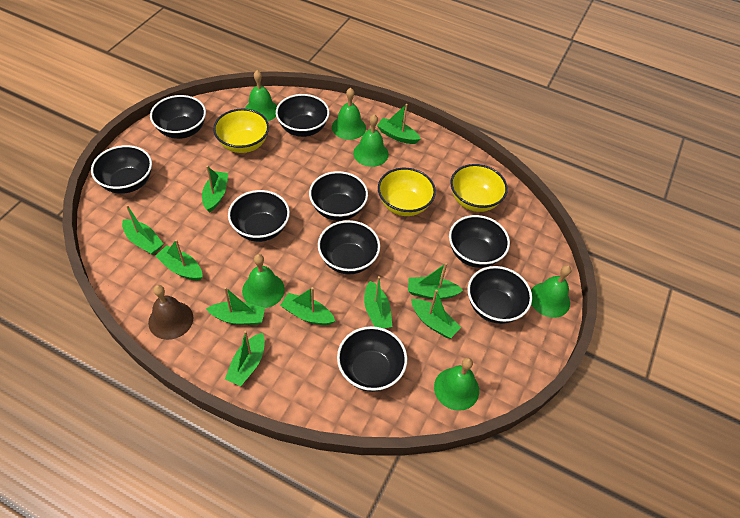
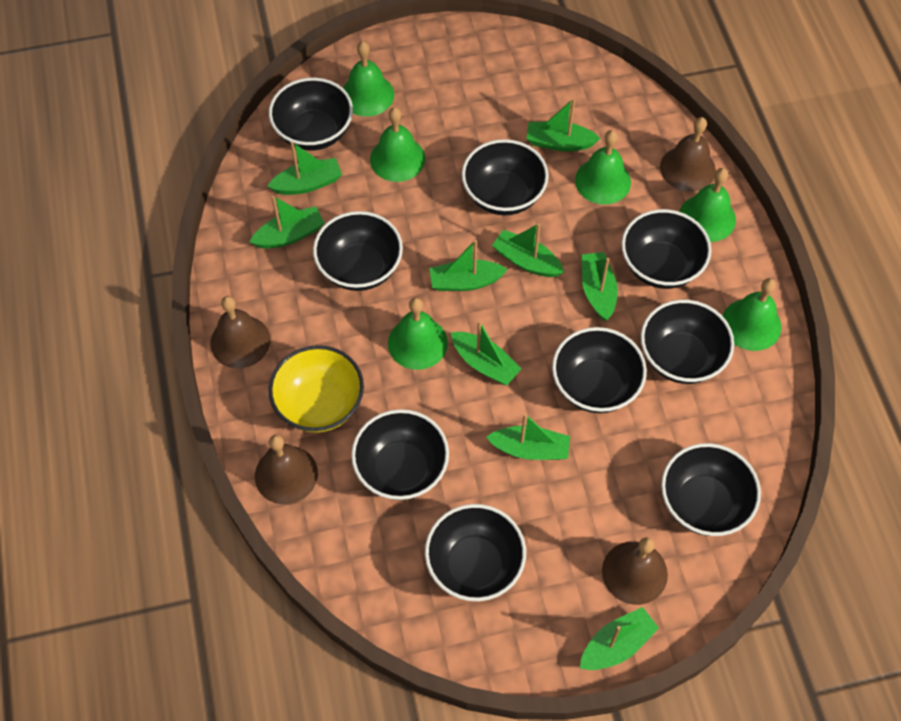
brown bell: [148,285,193,340] = 1 -> [210,296,270,368] [255,435,318,504] [602,537,668,605] [660,117,716,192] = 4
green boat: [122,205,163,255] [155,239,203,281] [202,166,228,212] [206,287,265,325] [225,331,265,386] [280,287,335,325] [364,276,392,329] [377,104,421,144] [408,263,463,299] [411,289,461,338] = 10 -> [250,196,324,249] [267,142,342,195] [429,240,508,291] [451,320,522,385] [486,413,570,460] [492,223,564,277] [527,98,601,151] [580,607,659,670] [582,252,618,321] = 9
yellow bowl: [213,109,269,153] [378,168,436,216] [450,164,508,212] = 3 -> [269,345,364,433] = 1

